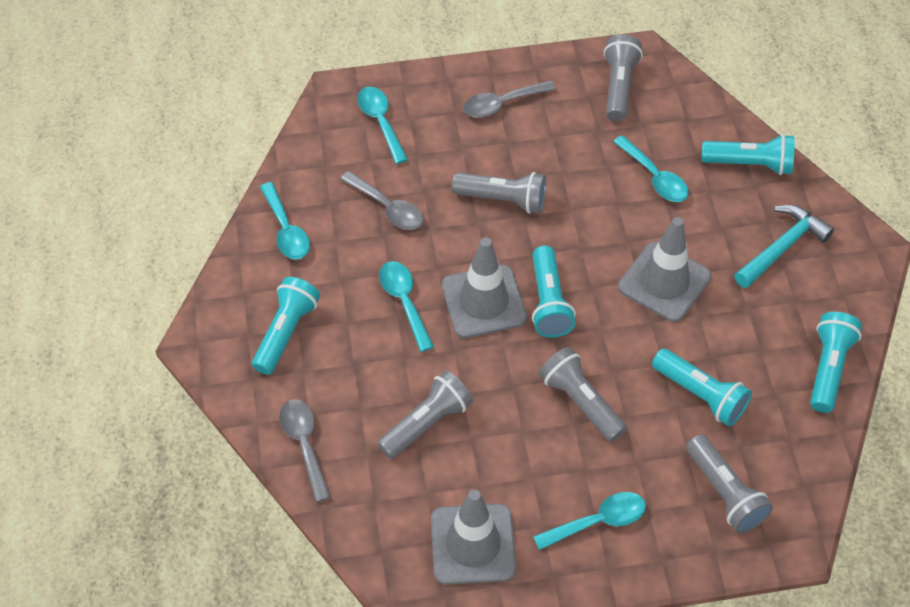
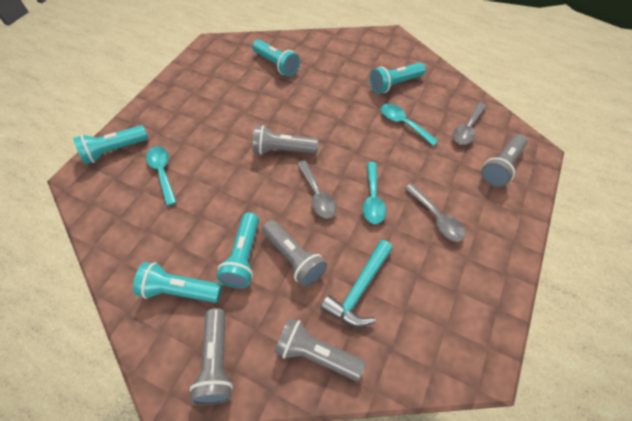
grey traffic cone: [431,489,516,585] [442,237,527,338] [618,217,711,322] = 3 -> none = 0
turquoise spoon: [260,182,310,260] [357,87,408,164] [379,261,434,352] [533,492,646,550] [613,135,689,202] = 5 -> [146,146,177,206] [362,162,386,224] [381,104,438,146] = 3

